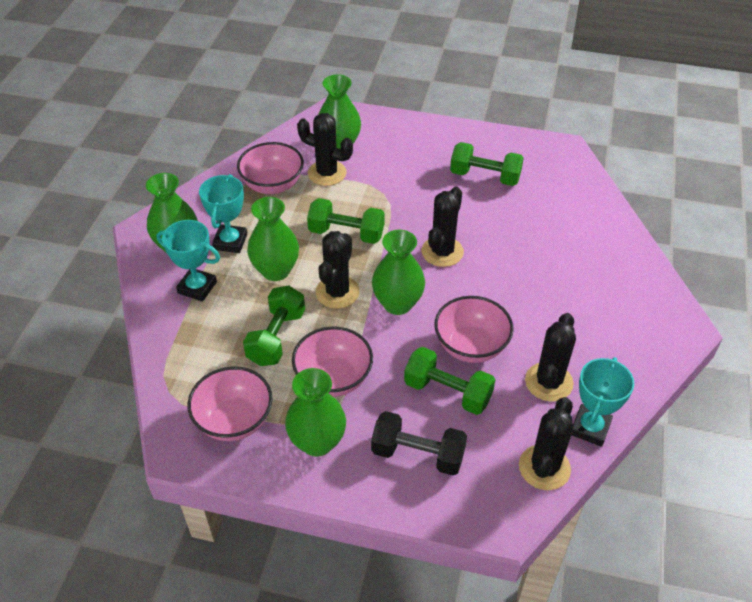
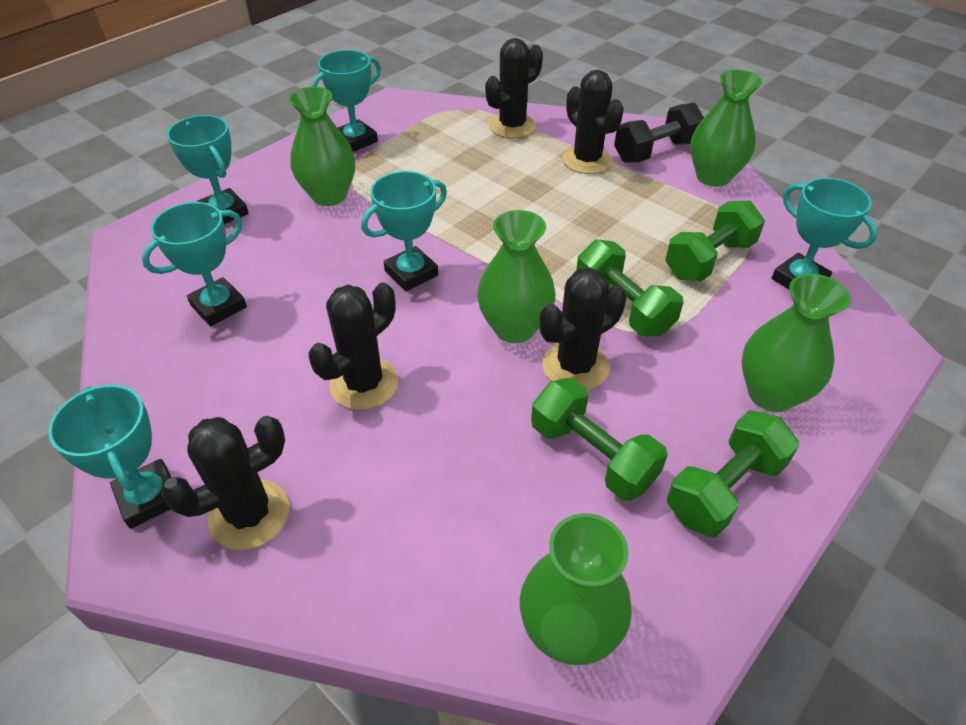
pink bowl: [187,366,273,441] [237,142,304,194] [292,327,373,397] [434,296,514,363] = 4 -> none = 0
turquoise trophy: [156,220,220,302] [199,174,247,253] [572,357,634,447] = 3 -> [48,385,171,529] [142,202,247,326] [167,115,249,224] [311,50,381,152] [361,171,447,291] [772,178,877,289] = 6

